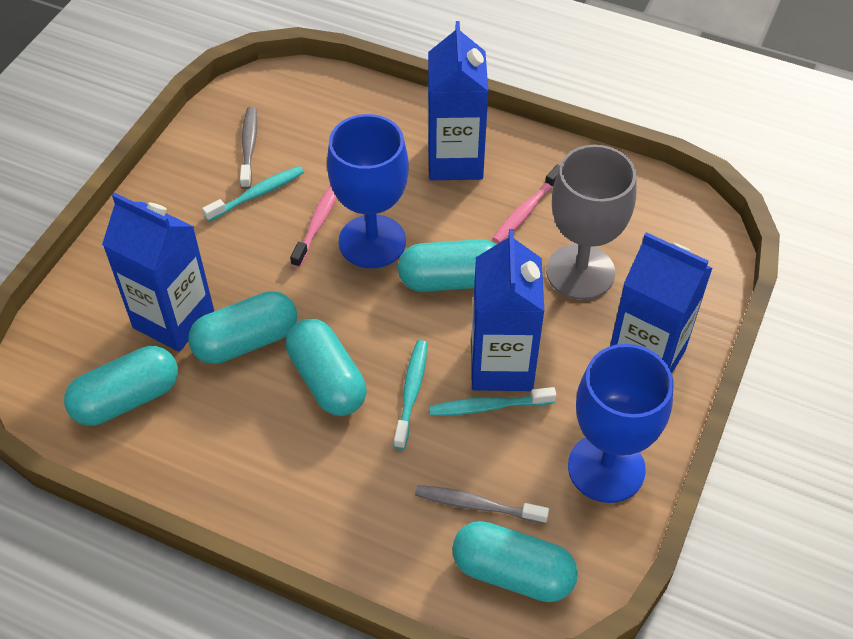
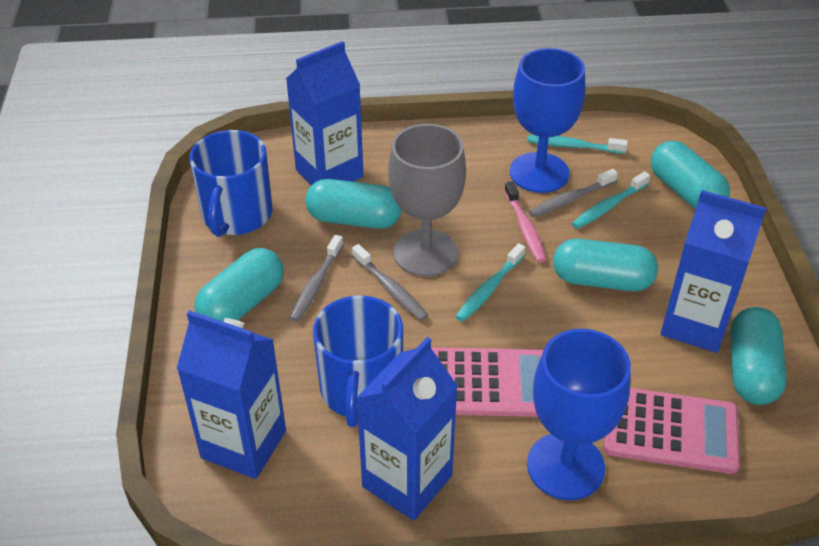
blue mug: none = 0 -> [190,130,273,237] [313,295,403,427] = 2
grey toothbrush: [240,107,257,189] [415,485,549,524] = 2 -> [289,235,343,322] [352,244,428,321] [529,169,618,218] = 3
pink calculator: none = 0 -> [431,347,544,417] [604,388,740,474] = 2
pink toothbrush: [290,185,337,268] [492,164,560,243] = 2 -> [504,181,547,263] = 1

